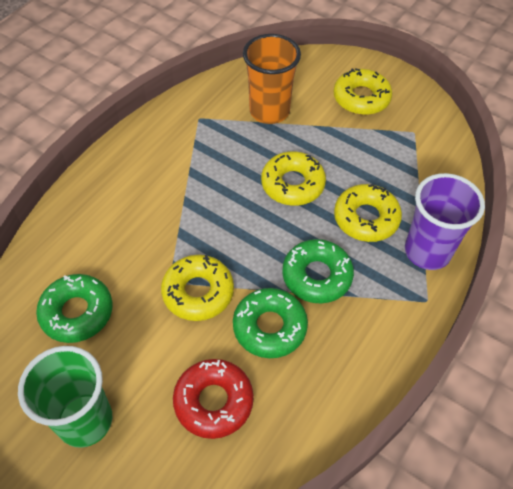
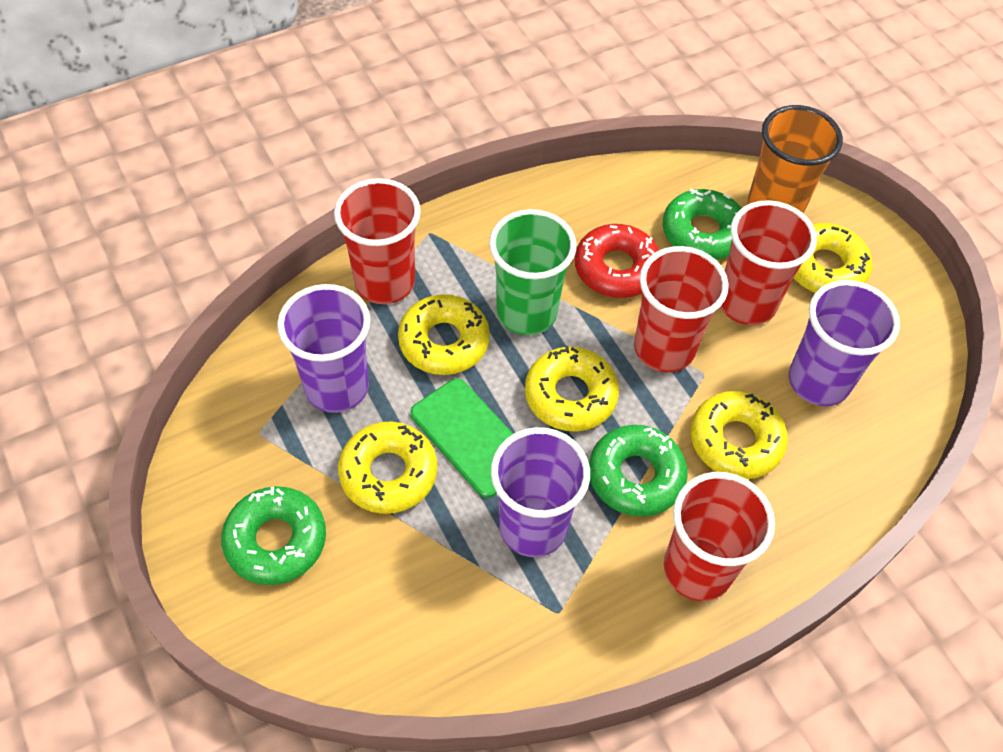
green phone: none = 0 -> [410,378,513,498] = 1
purple cup: [405,173,485,270] = 1 -> [277,284,370,413] [491,427,590,557] [789,280,900,406] = 3
red cup: none = 0 -> [334,178,421,304] [634,246,729,372] [664,472,775,601] [721,200,817,325] = 4
yellow donut: [161,255,234,321] [261,151,326,206] [333,68,392,115] [334,184,402,242] = 4 -> [338,421,437,514] [398,294,490,375] [525,346,619,432] [691,391,788,479] [794,223,872,293] = 5

